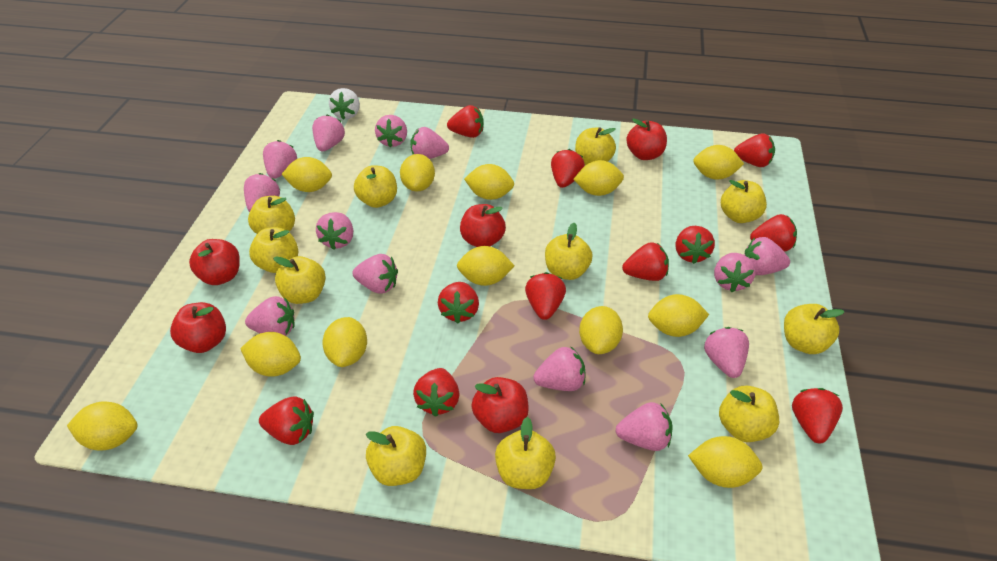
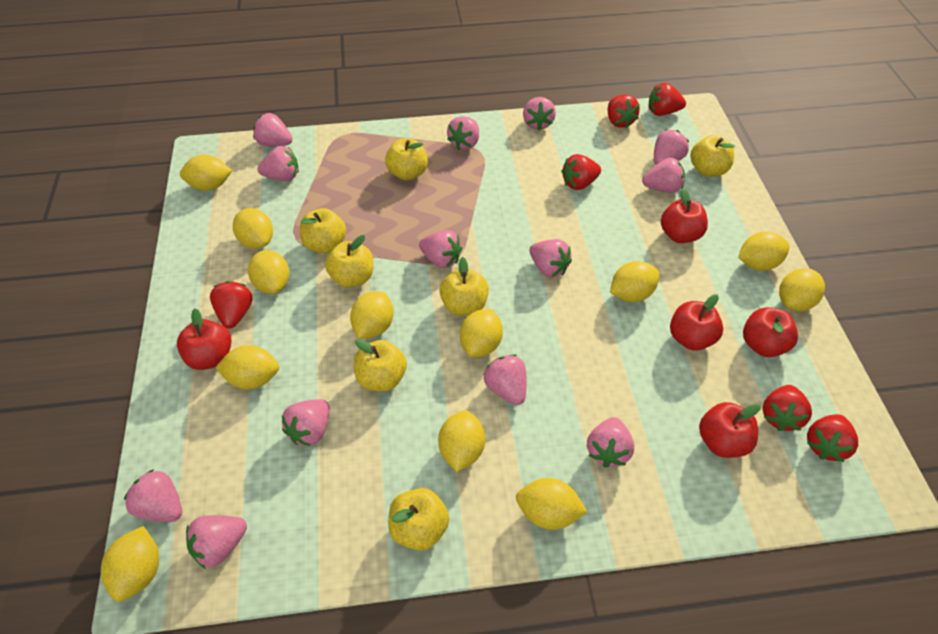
red strawberry: [259,397,314,445] [413,368,460,417] [438,282,479,324] [447,105,484,138] [525,272,566,320] [551,149,585,188] [622,242,669,281] [676,226,715,264] [734,133,775,167] [750,214,797,252] [792,388,843,443] = 11 -> [210,281,252,329] [561,154,601,190] [608,95,640,128] [648,83,686,116] [762,385,812,431] [807,414,858,462] = 6
white strawberry: [329,88,360,120] = 1 -> none = 0
yellow apple: [248,196,295,234] [249,227,298,273] [273,256,326,304] [354,165,397,208] [366,426,426,486] [495,417,556,489] [545,223,593,280] [575,127,616,165] [719,386,779,442] [721,180,767,223] [784,304,845,354] = 11 -> [300,208,346,253] [325,235,373,288] [354,339,407,391] [385,138,428,181] [388,488,449,551] [439,257,489,316] [691,135,735,177] = 7

